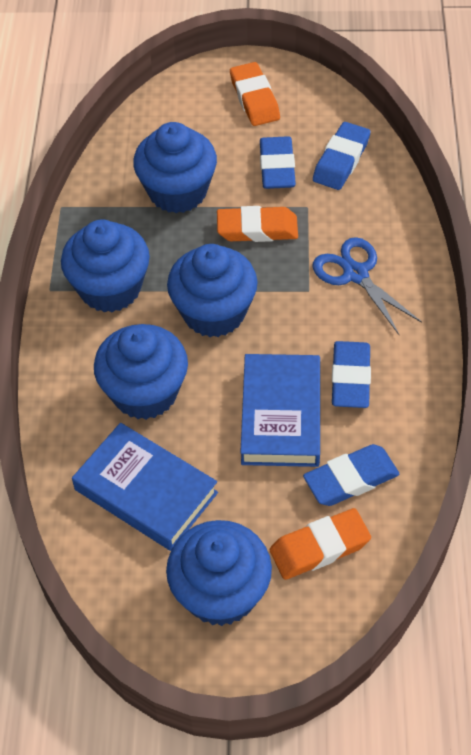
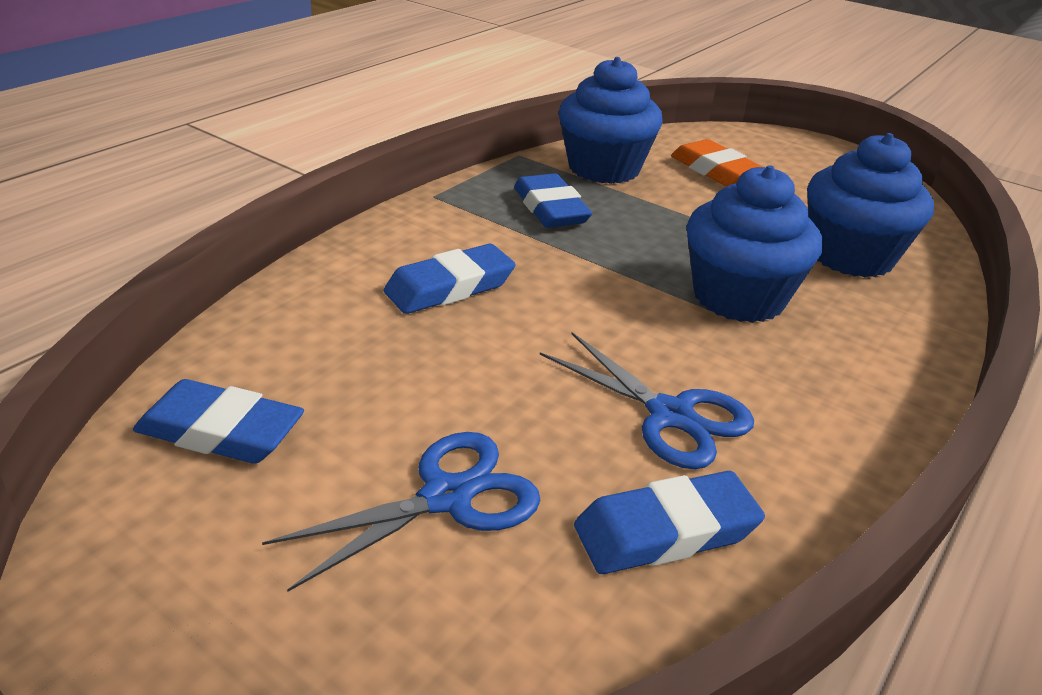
blue book: [72,423,218,551] [240,354,320,467] = 2 -> none = 0
blue cupcake: [61,220,150,312] [94,324,188,420] [133,122,217,213] [166,520,272,626] [167,244,258,337] = 5 -> [559,57,663,184] [686,165,823,323] [807,133,934,278] = 3
blue scissors: [313,237,422,335] = 1 -> [262,432,540,592] [540,332,754,469] = 2
orange eraser: [217,206,298,242] [230,62,280,126] [270,508,371,580] = 3 -> [671,139,763,186] = 1

